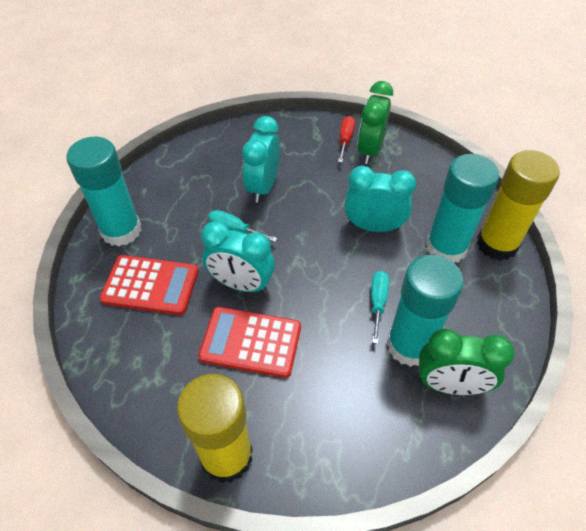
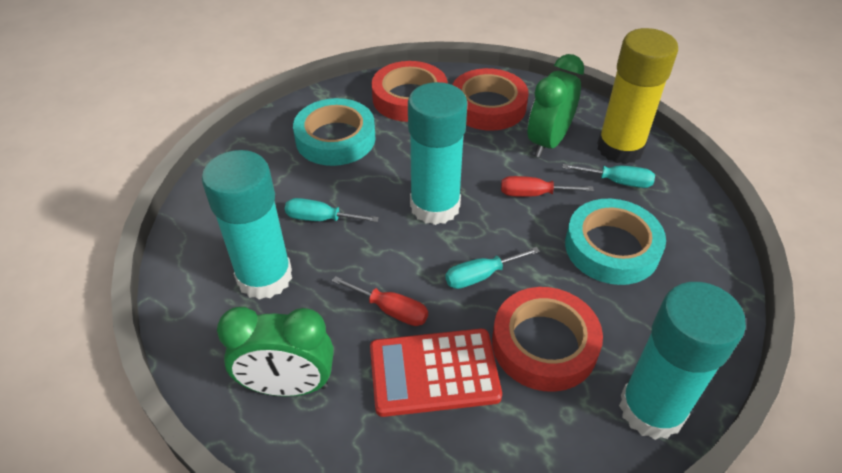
red calculator: [100,255,199,315] [198,307,301,378] = 2 -> [370,329,502,417] = 1
red screwdriver: [338,116,355,163] = 1 -> [332,276,428,326] [501,176,594,197] = 2
red tape: none = 0 -> [372,61,448,122] [452,68,529,131] [492,287,603,392] = 3
turquoise clock: [201,221,275,293] [242,116,280,203] [345,166,416,232] = 3 -> none = 0
turquoise screwdriver: [209,210,277,242] [371,271,389,344] = 2 -> [285,198,379,222] [445,247,540,289] [563,164,655,188] = 3
turquoise tape: none = 0 -> [293,98,376,166] [565,199,666,285] = 2
yellow glue stick: [177,374,253,483] [477,150,560,261] = 2 -> [597,28,678,164] = 1

